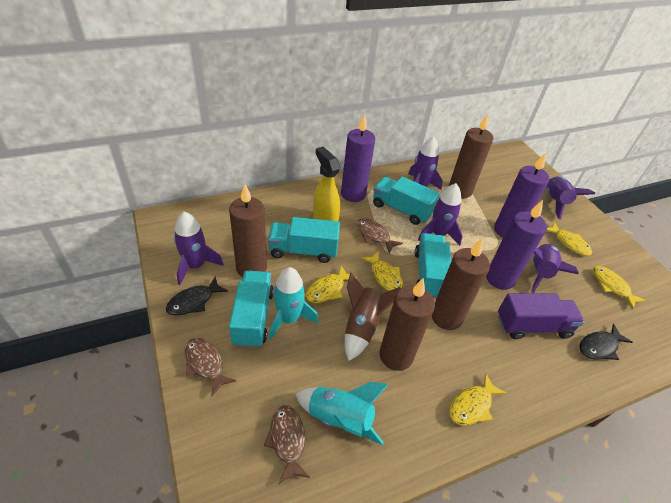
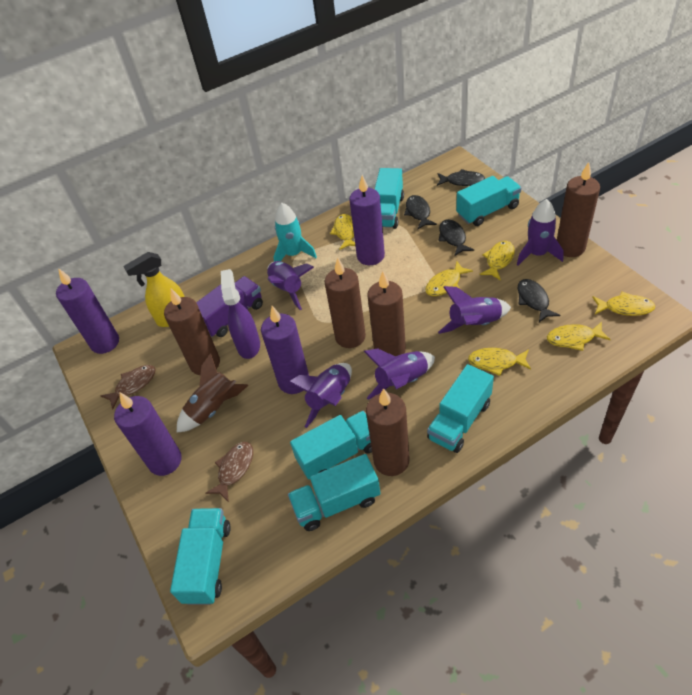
black fish: [166,276,228,315] [579,324,633,360] = 2 -> [404,195,437,230] [437,169,485,186] [438,219,474,256] [518,279,560,322] = 4
brown candle: [229,184,267,277] [379,278,435,371] [432,238,490,330] [449,114,493,198] = 4 -> [164,289,220,375] [324,258,366,348] [366,388,409,476] [367,271,406,356] [557,162,600,257] = 5
brown fish: [185,338,237,397] [264,405,310,484] [357,218,403,253] = 3 -> [101,365,156,409] [206,442,253,502] = 2
purple candle: [341,114,375,202] [486,200,547,290] [494,153,550,238] = 3 -> [56,268,119,354] [114,392,182,476] [261,306,309,394] [349,175,385,265] = 4
purple spray bottle: none = 0 -> [221,269,260,359] = 1
turquoise rocket: [269,267,318,340] [295,382,389,445] = 2 -> [273,203,317,261] = 1
turquoise truck: [229,270,274,348] [268,217,340,263] [373,176,440,225] [415,233,451,299] = 4 -> [170,508,231,605] [288,454,381,531] [290,411,372,479] [375,168,404,229] [427,364,494,453] [456,176,522,226] = 6
yellow fish: [306,265,357,303] [361,251,404,291] [449,373,506,426] [546,222,592,256] [593,266,646,309] = 5 -> [330,214,355,250] [425,261,473,296] [468,348,531,376] [479,241,515,280] [547,322,611,351] [592,292,655,316] = 6

